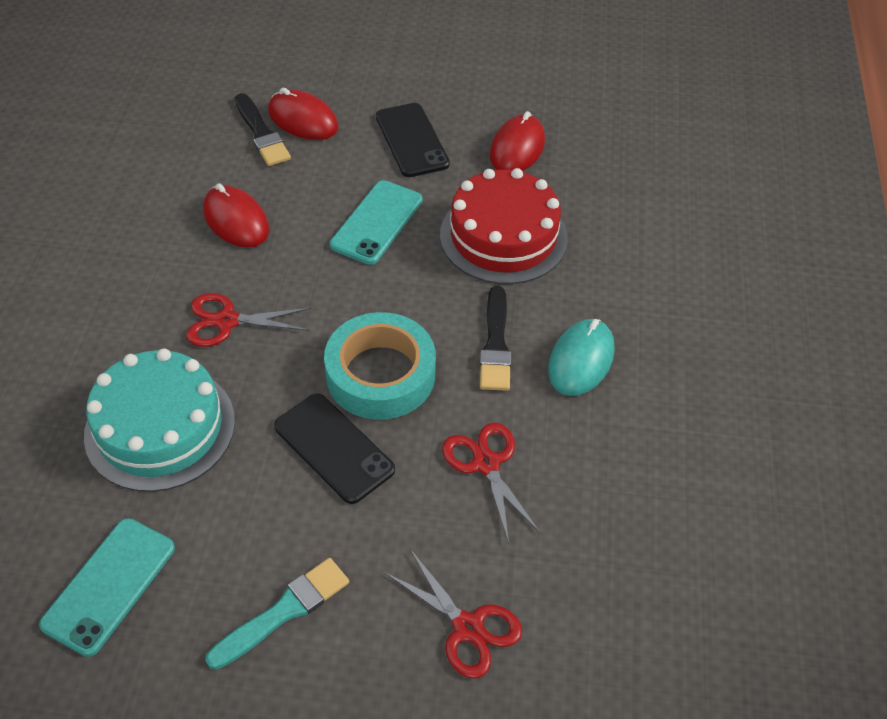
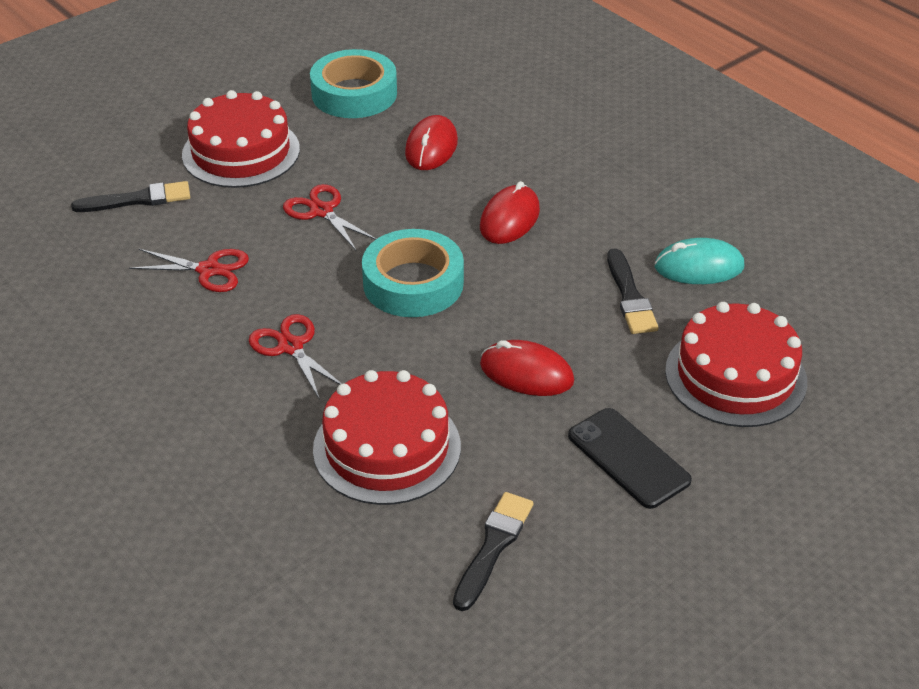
black brush: [235,93,291,166] [480,286,511,391] = 2 -> [71,181,190,212] [453,492,533,611] [607,248,658,334] = 3
black phone: [274,393,395,504] [376,103,450,177] = 2 -> [568,408,692,509] = 1
red cake: [440,168,568,284] = 1 -> [182,90,300,188] [313,370,461,505] [665,302,807,427] = 3
turquoise brush: [205,558,349,670] = 1 -> none = 0
turquoise cake: [84,348,235,492] = 1 -> none = 0
turquoise phone: [39,518,175,657] [330,180,422,265] = 2 -> none = 0
turquoise tape: [324,312,436,420] = 1 -> [310,49,397,118] [362,229,464,317] = 2

